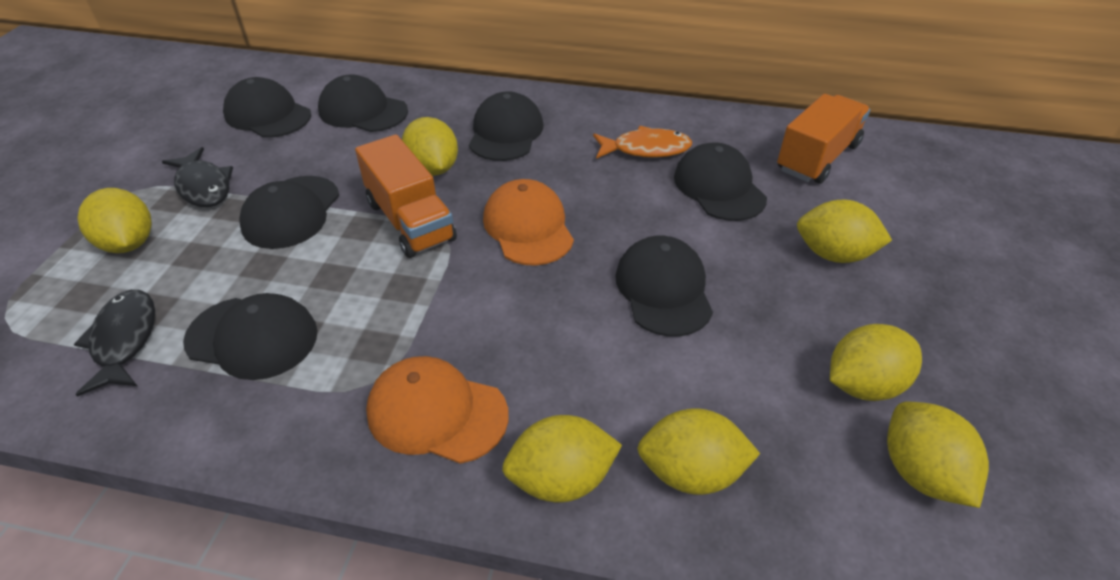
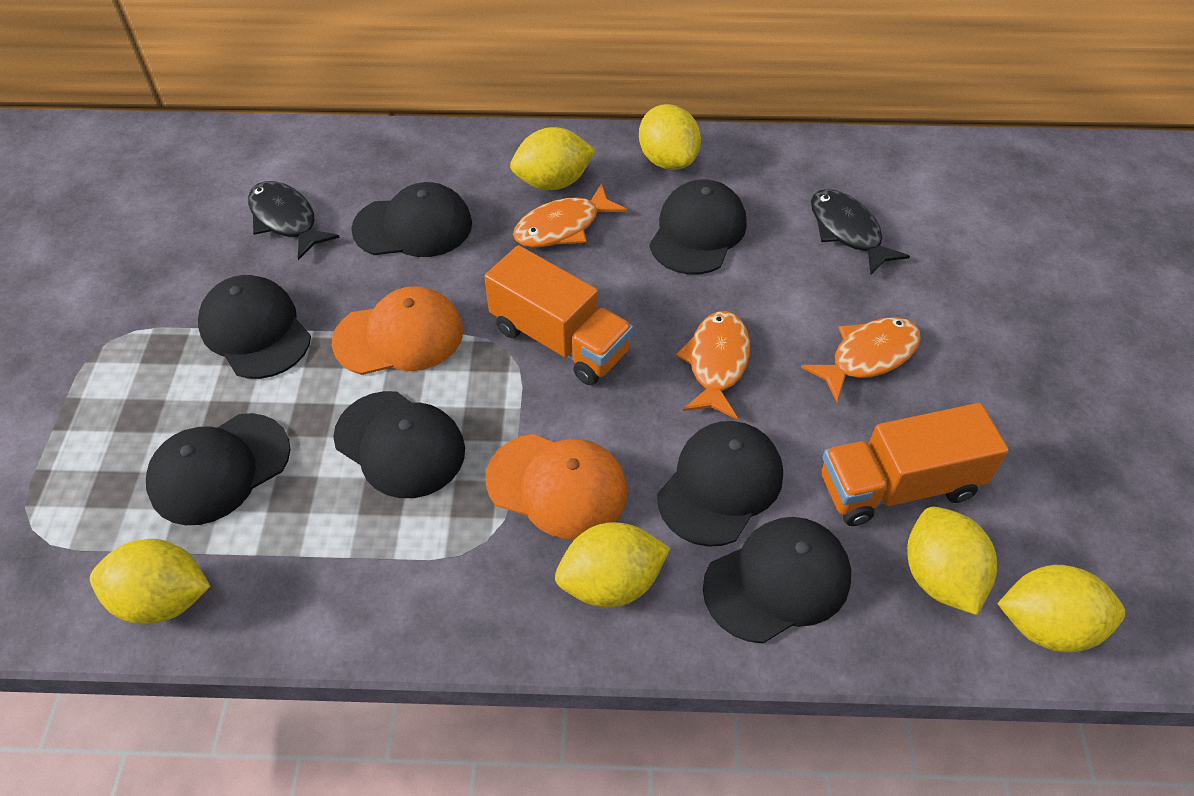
orange fish: [593,126,692,159] = 1 -> [513,183,627,247] [676,311,750,419] [801,317,921,402] = 3
yellow lemon: [77,188,152,253] [402,117,458,176] [502,415,622,502] [637,408,760,495] [797,200,892,263] [830,324,922,401] [887,402,989,508] = 7 -> [90,539,211,625] [510,127,596,190] [555,522,670,608] [639,104,701,170] [907,507,997,615] [997,565,1125,653] = 6

